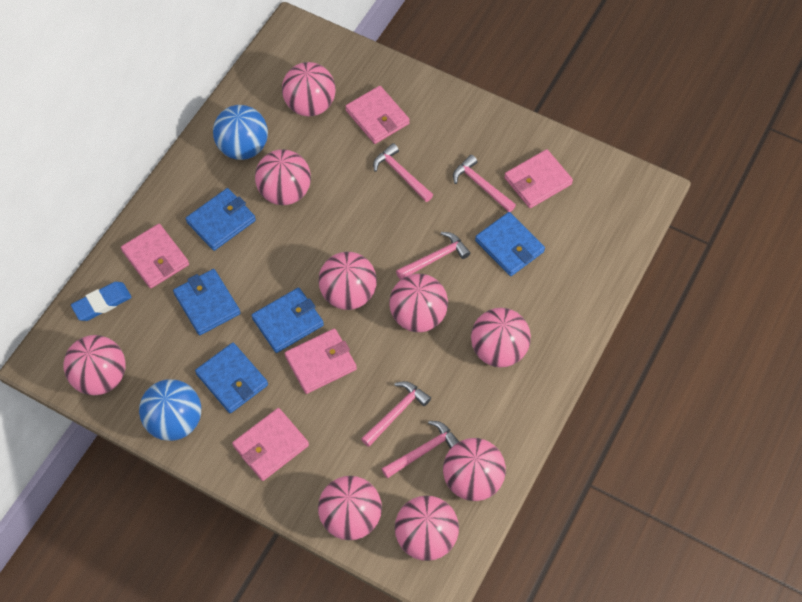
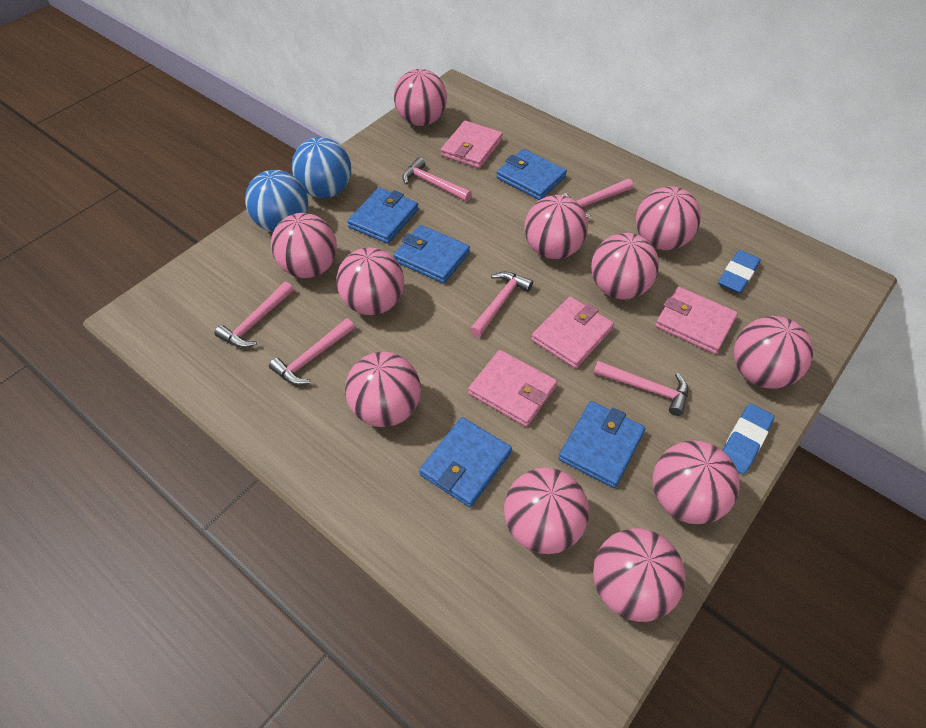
blue eraser: [71,282,132,321] = 1 -> [718,250,761,294] [722,403,774,474] = 2
pink ball: [64,335,126,395] [255,149,311,205] [282,62,336,116] [318,252,377,310] [318,476,382,540] [389,274,448,332] [395,496,459,561] [443,438,506,501] [471,308,531,367] = 9 -> [271,213,337,278] [336,248,404,315] [345,352,421,427] [394,69,447,126] [504,468,589,554] [525,195,588,259] [591,233,659,299] [593,528,686,622] [636,186,701,250] [653,441,740,524] [734,316,813,389] = 11
pink hammer: [361,381,431,447] [373,143,433,202] [382,421,459,479] [396,232,470,280] [453,155,516,212] = 5 -> [214,282,294,348] [269,318,355,385] [402,157,472,202] [470,271,533,337] [562,179,633,218] [593,361,688,416] = 6
pink wallet: [121,224,189,288] [232,408,309,481] [285,328,357,394] [345,86,410,144] [504,149,573,208] = 5 -> [441,121,503,168] [468,350,557,427] [531,297,614,368] [655,287,738,354] = 4

